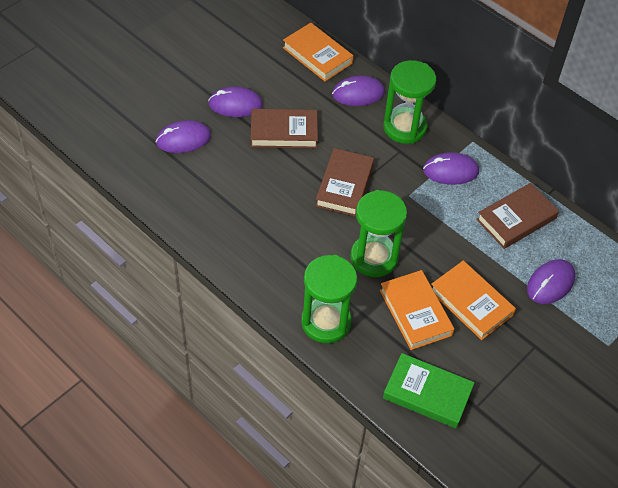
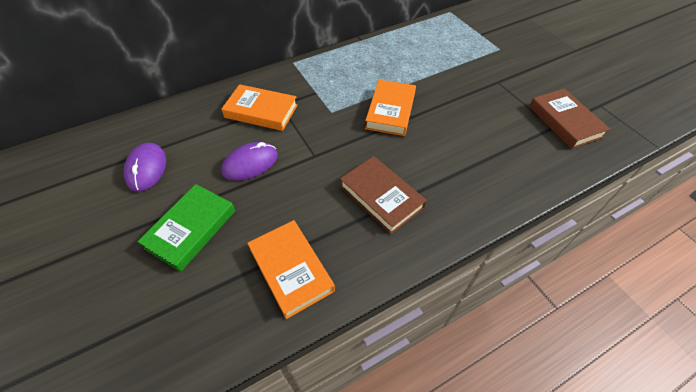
brown book: [251,109,318,148] [315,148,374,217] [476,183,559,249] = 3 -> [340,156,427,234] [529,88,610,149] = 2
green hourglass: [301,255,357,343] [351,190,407,277] [383,60,436,144] = 3 -> none = 0
purple mouse: [156,120,211,153] [208,86,263,117] [332,75,385,106] [423,152,479,185] [527,259,575,304] = 5 -> [124,143,166,192] [221,142,278,181] = 2

